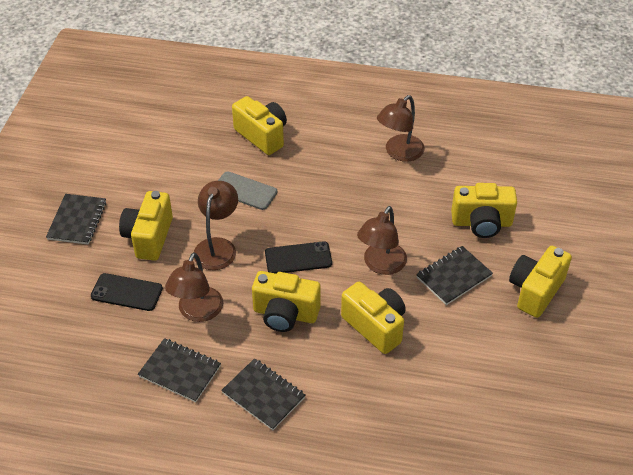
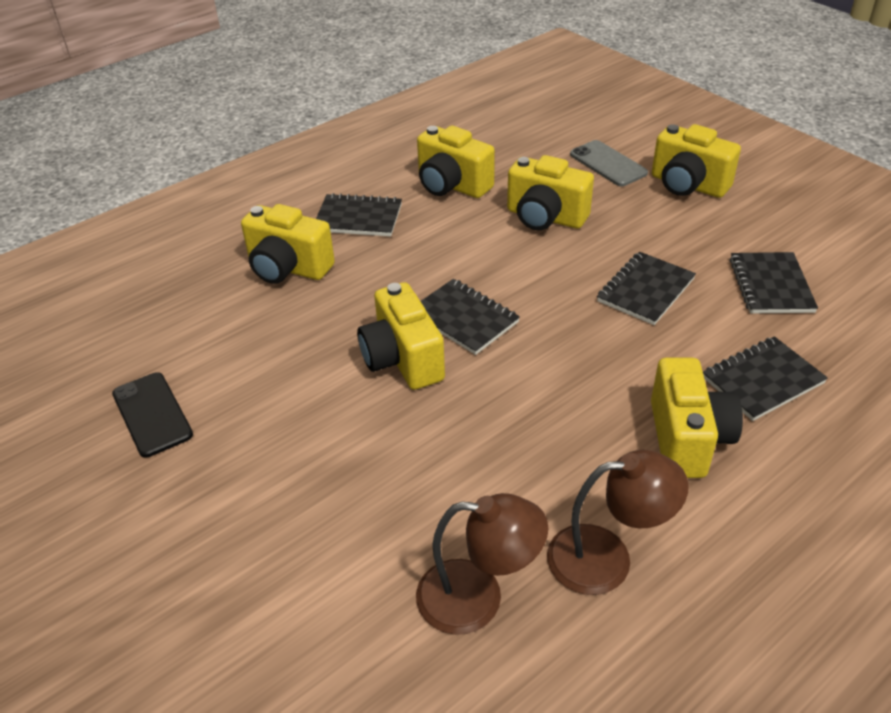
black notebook: [46,194,106,245] [138,338,221,402] [221,358,306,430] [416,246,493,305] = 4 -> [316,193,402,236] [421,279,520,355] [597,252,696,325] [703,336,828,421] [730,252,818,314] = 5
black phone: [91,273,163,311] [265,241,332,274] = 2 -> [112,372,193,458] = 1
brown lamp: [165,252,223,322] [194,181,238,270] [357,206,407,275] [377,95,425,162] = 4 -> [416,493,548,635] [547,450,689,595] = 2

